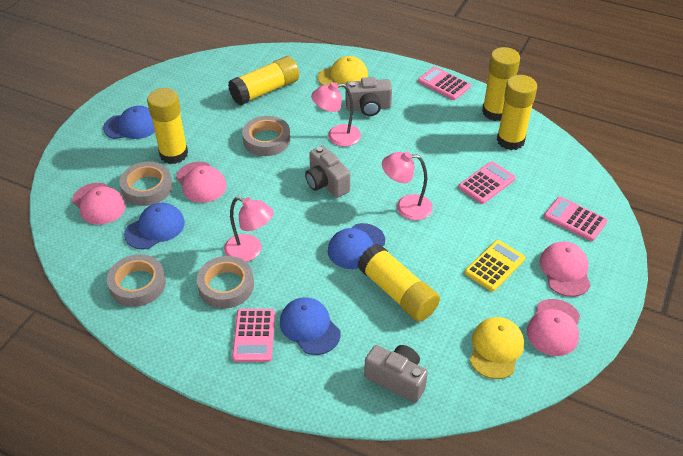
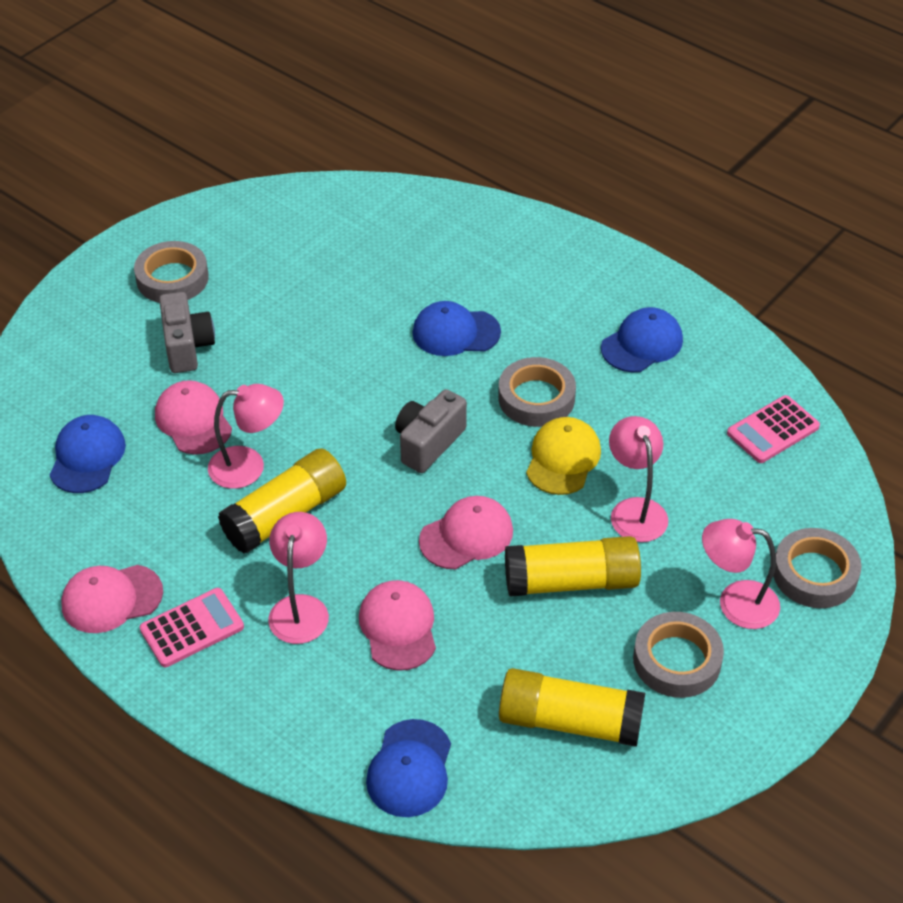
grey camera: [305,146,350,198] [346,77,392,116] [364,345,428,403] = 3 -> [159,292,215,373] [395,389,467,473] = 2
pink calculator: [232,309,275,362] [418,67,471,100] [459,161,516,204] [544,197,608,241] = 4 -> [140,588,244,667] [727,395,820,463] = 2
pink lamp: [224,196,274,262] [311,82,361,147] [382,151,433,220] = 3 -> [208,384,284,489] [268,512,329,644] [609,416,668,542] [702,519,780,629] = 4
yellow calculator: [465,240,525,291] = 1 -> none = 0
yellow cap: [318,56,368,88] [470,317,524,379] = 2 -> [526,417,601,495] = 1
yellow glue stick: [147,88,188,164] [228,56,299,106] [358,244,440,322] [482,47,520,121] [497,75,537,150] = 5 -> [218,448,346,554] [499,668,645,747] [505,536,641,597] = 3

